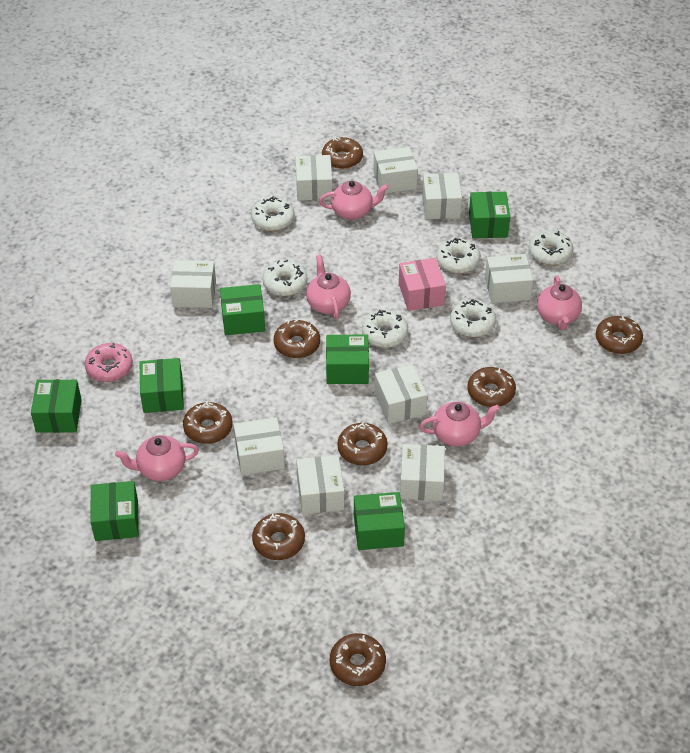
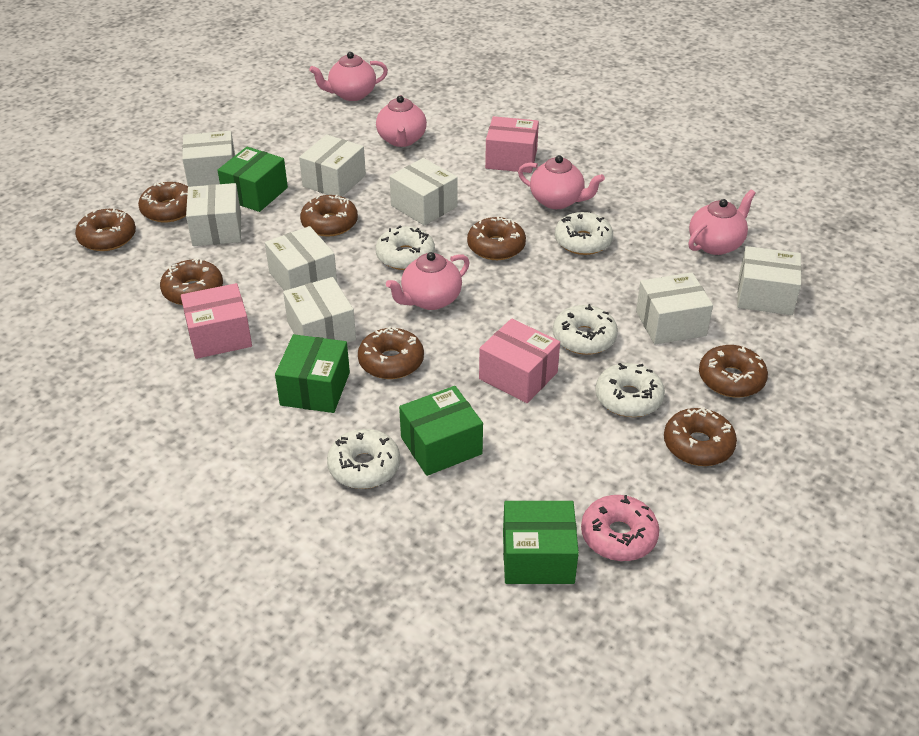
green box: [31,379,82,433] [90,481,139,541] [140,358,184,413] [220,284,265,335] [326,335,369,384] [354,492,405,550] [469,192,510,238] = 7 -> [218,147,288,212] [275,334,350,413] [399,386,483,476] [503,501,579,584] = 4
pink box: [399,258,446,311] = 1 -> [181,283,252,359] [479,318,560,403] [485,116,539,173] = 3
white box: [170,260,216,308] [234,417,285,475] [296,155,332,201] [296,455,344,514] [373,147,418,194] [375,364,427,424] [400,444,445,501] [422,173,462,219] [485,254,533,303] = 9 -> [182,131,235,187] [186,183,241,246] [265,226,337,291] [283,277,356,343] [299,134,366,197] [390,158,458,226] [636,272,713,345] [737,246,802,315] = 8
white donut: [251,197,294,231] [262,260,308,296] [362,310,408,348] [436,238,481,274] [450,299,496,337] [529,230,573,265] = 6 -> [327,429,400,489] [376,226,435,270] [553,304,618,355] [555,212,613,255] [596,363,665,417] = 5

